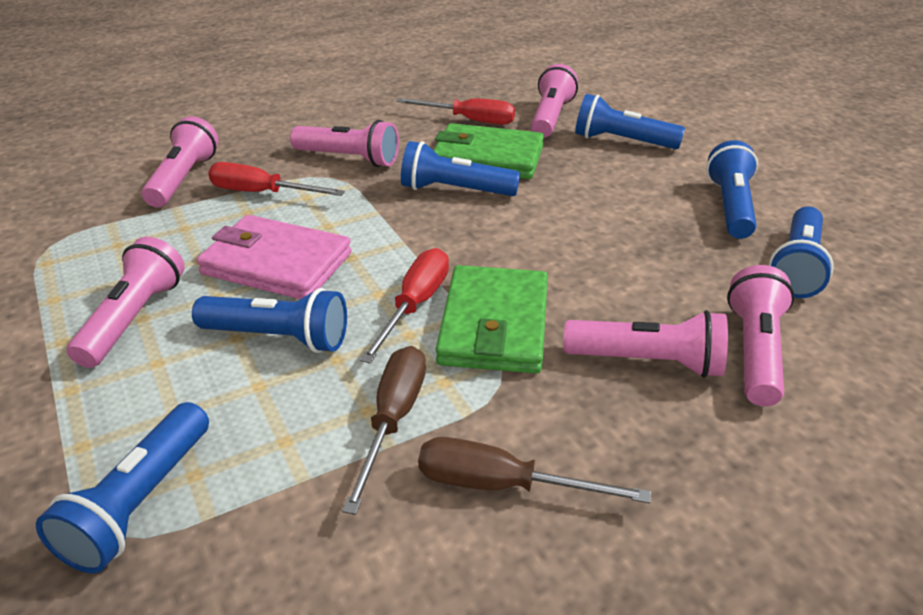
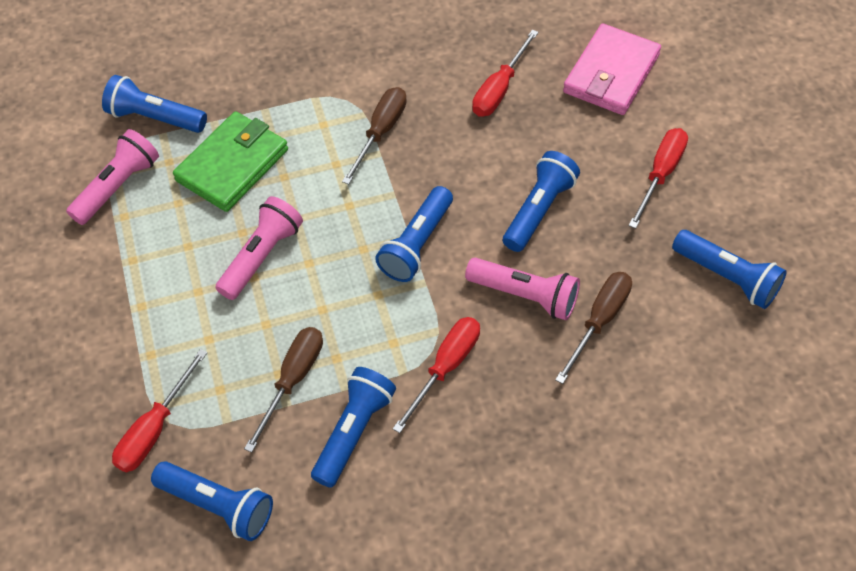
brown screwdriver: [342,346,426,515] [418,437,651,503] = 2 -> [244,327,323,452] [342,87,407,184] [555,272,632,384] = 3
green wallet: [433,123,544,179] [436,265,548,373] = 2 -> [173,111,288,212] = 1
pink flashlight: [67,237,185,368] [142,116,219,207] [290,120,399,167] [531,64,578,138] [563,310,728,378] [727,265,794,406] = 6 -> [66,129,159,225] [215,196,303,300] [465,258,580,320] = 3
red screwdriver: [208,162,345,196] [360,248,449,363] [397,98,515,125] = 3 -> [112,349,207,472] [393,317,480,433] [472,30,539,117] [629,128,688,229] = 4

